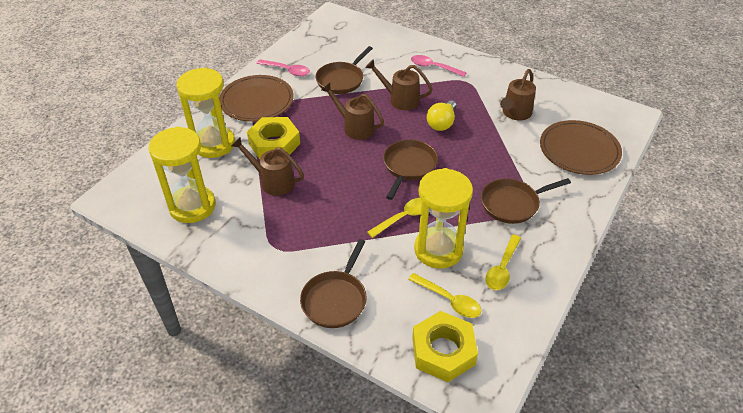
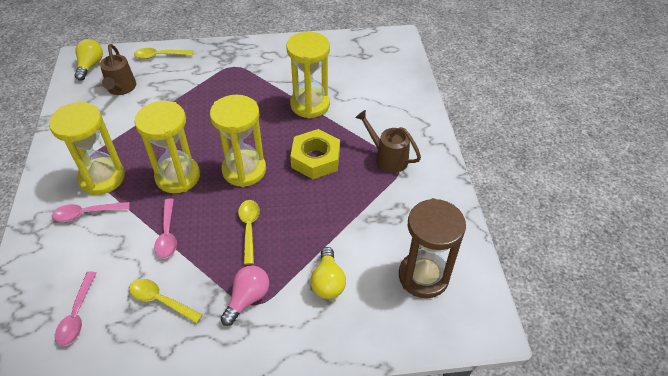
brown hourglass: none = 0 -> [399,198,466,298] = 1
brown pan: [300,239,367,328] [315,46,373,94] [383,140,438,200] [481,178,571,224] = 4 -> none = 0
brown plate: [219,75,294,122] [540,120,622,175] = 2 -> none = 0
brown watering can: [232,137,304,196] [322,83,384,140] [365,59,433,110] [500,69,536,120] = 4 -> [100,44,136,95] [355,110,421,173] = 2
pink light bulb: none = 0 -> [220,265,269,326] = 1
pink spoon: [256,59,310,76] [411,55,467,77] = 2 -> [52,202,130,222] [55,272,97,346] [154,199,177,258] = 3
yellow hourglass: [148,126,215,223] [176,67,235,158] [414,168,473,269] = 3 -> [49,102,125,195] [135,101,200,193] [210,95,266,187] [286,32,330,118] = 4
yellow light bulb: [427,100,456,131] = 1 -> [74,39,103,81] [310,247,346,299] = 2
yellow nut: [247,117,300,159] [412,311,478,382] = 2 -> [290,129,340,179] = 1

